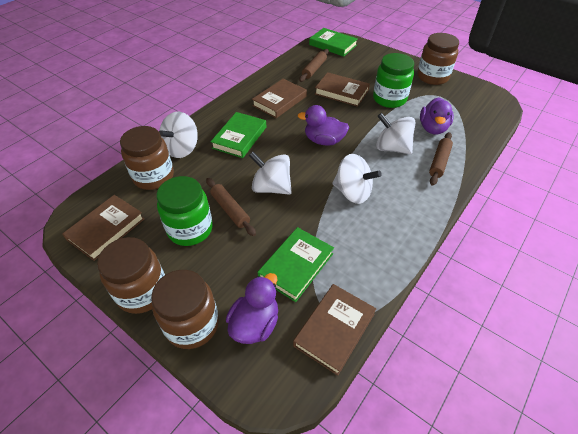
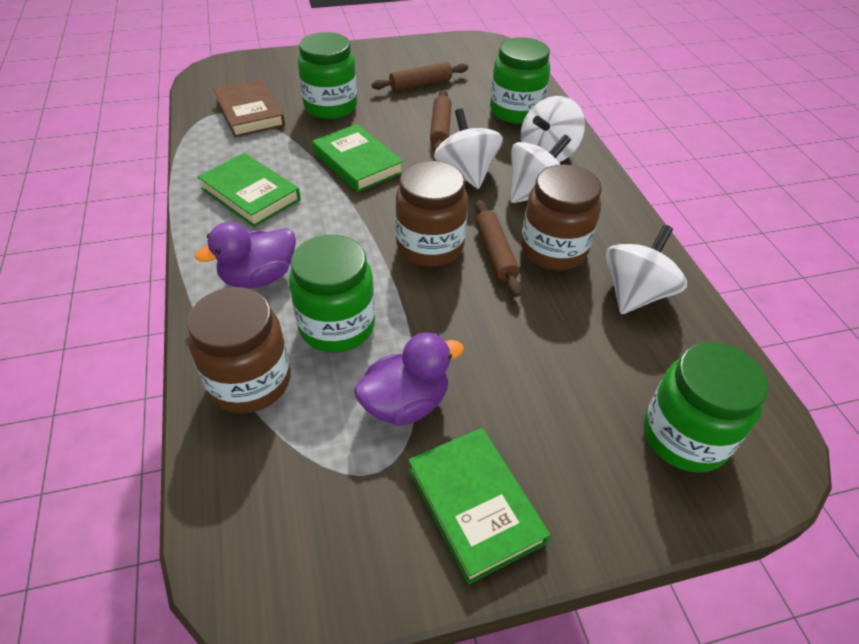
brown book: [62,195,144,261] [252,79,307,118] [293,284,376,376] [315,72,370,107] = 4 -> [213,79,285,137] = 1
brown jar: [97,237,165,314] [120,126,174,190] [151,270,219,349] [417,33,459,85] = 4 -> [187,287,291,413] [395,161,468,267] [521,164,602,270] = 3
green jar: [156,176,213,246] [373,53,414,108] = 2 -> [289,235,375,352] [298,32,357,119] [490,37,550,124] [644,342,768,473] = 4
purple duck: [226,273,278,344] [298,105,349,146] [420,97,454,134] = 3 -> [195,222,296,289] [354,333,464,426] = 2

